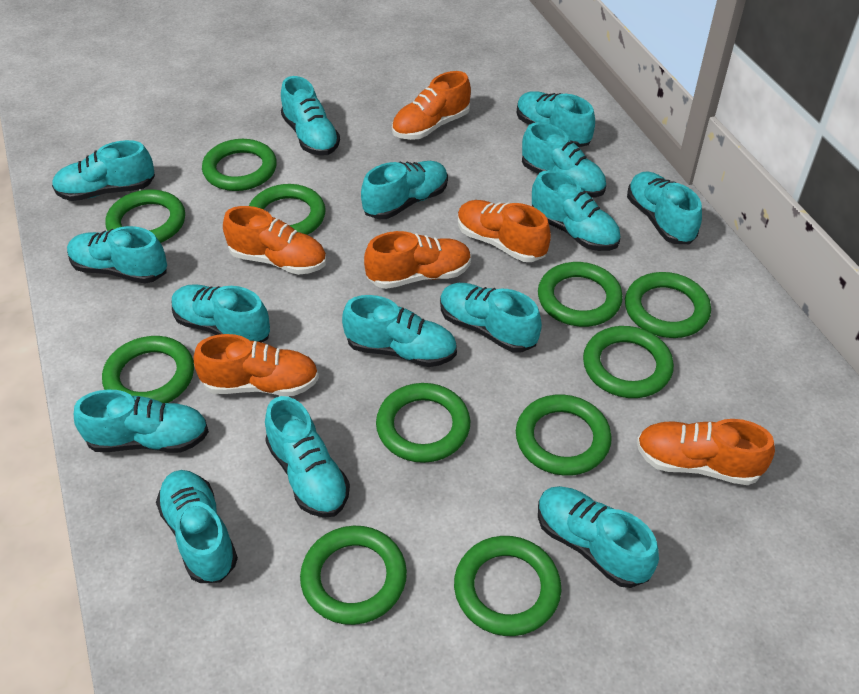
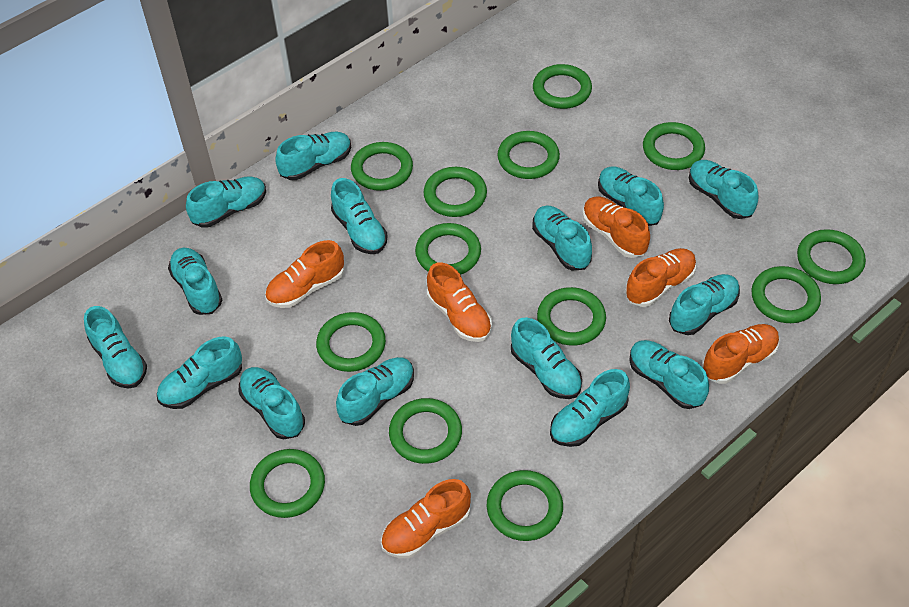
green ring: [102,336,194,403] [105,189,185,243] [202,139,277,191] [249,184,325,235] [300,526,407,625] [376,383,470,463] [454,536,561,636] [516,394,612,476] [538,262,623,327] [583,326,674,398] [625,272,711,338] = 11 -> [250,449,325,518] [316,312,386,372] [351,142,413,191] [389,398,462,464] [415,223,481,275] [424,167,487,217] [487,470,563,541] [498,131,560,179] [533,64,592,109] [537,287,606,345] [643,122,705,170] [751,266,821,323] [797,229,866,284] = 13

